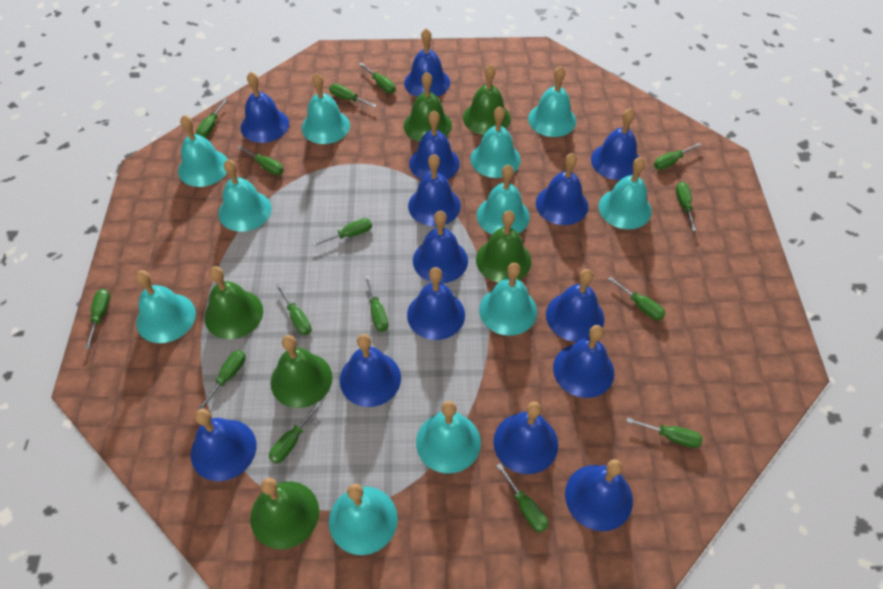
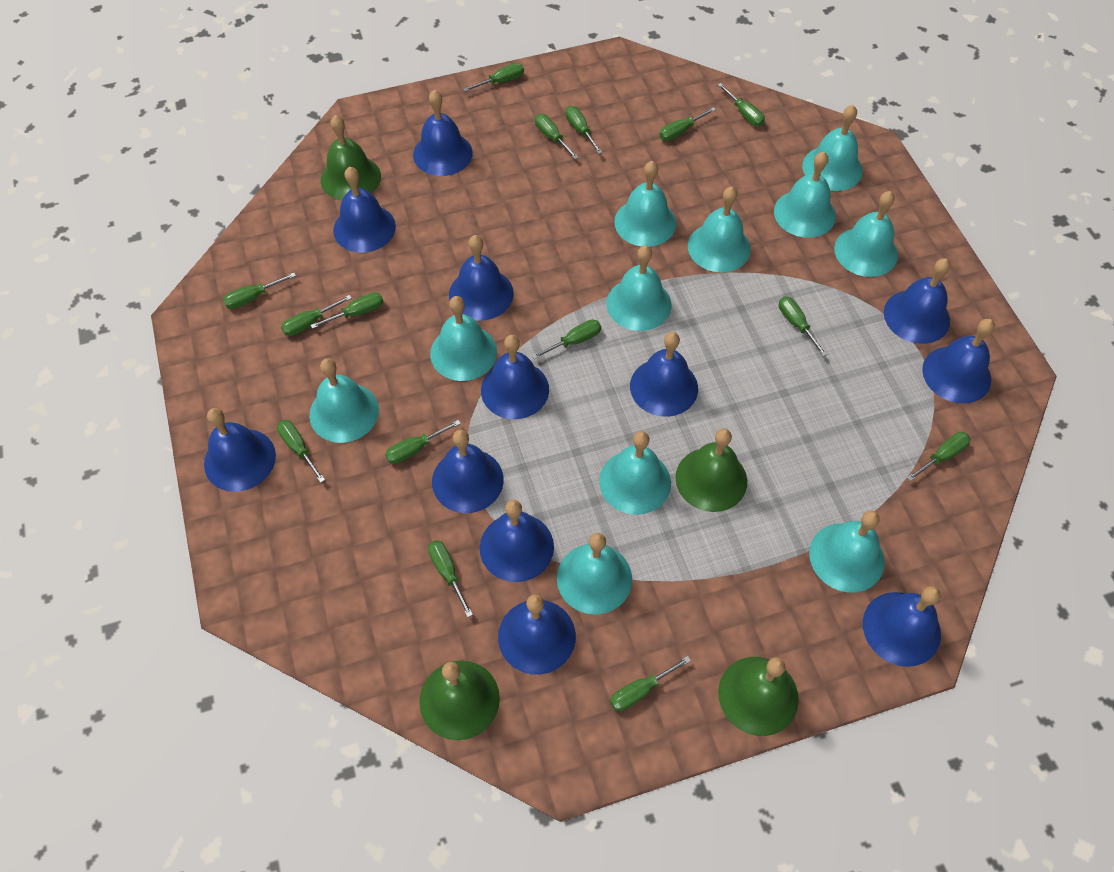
blue bell: [191,409,256,481] [240,72,289,143] [340,334,401,407] [404,28,450,97] [407,267,465,340] [408,154,461,226] [409,111,460,180] [413,211,468,283] [493,402,558,474] [536,153,588,225] [546,269,604,342] [553,325,614,398] [565,459,633,531] [591,108,639,180] = 14 -> [204,408,276,492] [333,167,396,253] [413,90,473,176] [432,430,504,513] [449,235,514,321] [480,500,554,582] [481,335,549,419] [498,594,576,675] [630,332,698,417] [863,586,941,667] [884,258,950,344] [922,319,995,403] = 12
green bell: [205,266,263,339] [250,478,319,549] [271,335,332,408] [404,72,452,142] [463,64,511,135] [476,211,531,283] = 6 -> [321,115,381,201] [420,661,500,740] [675,429,747,512] [718,657,799,736] = 4

